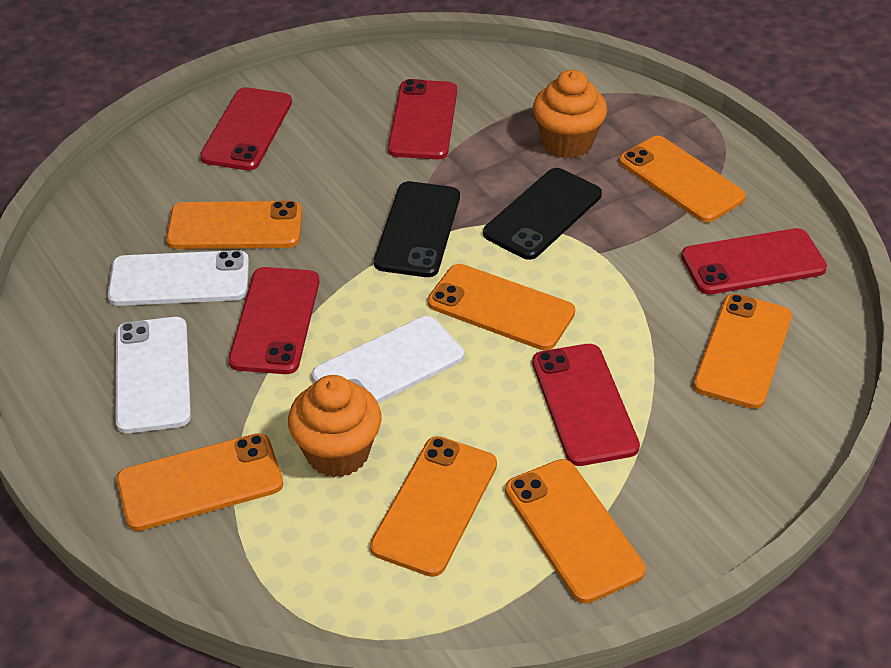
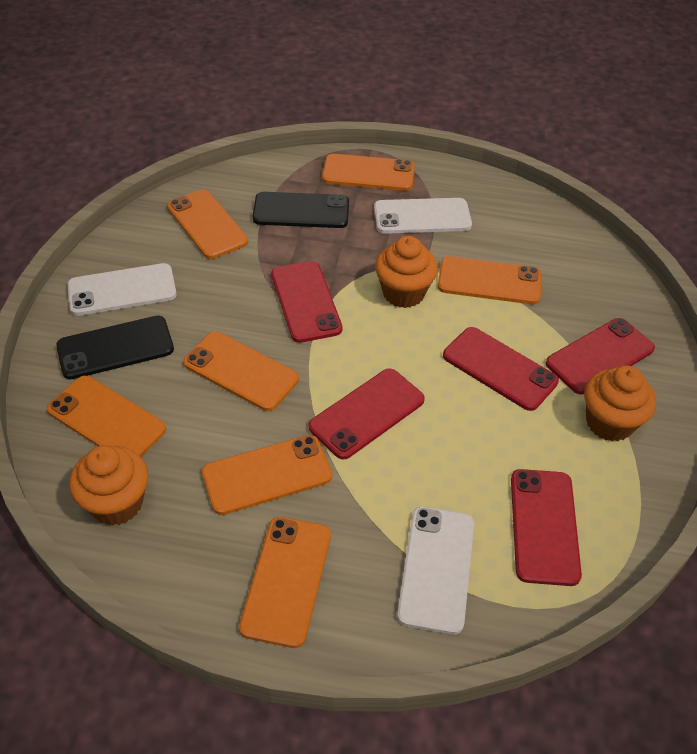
orange cupcake: [288,375,382,477] [533,70,607,158] = 2 -> [69,446,148,525] [375,236,438,308] [584,365,656,441] = 3

